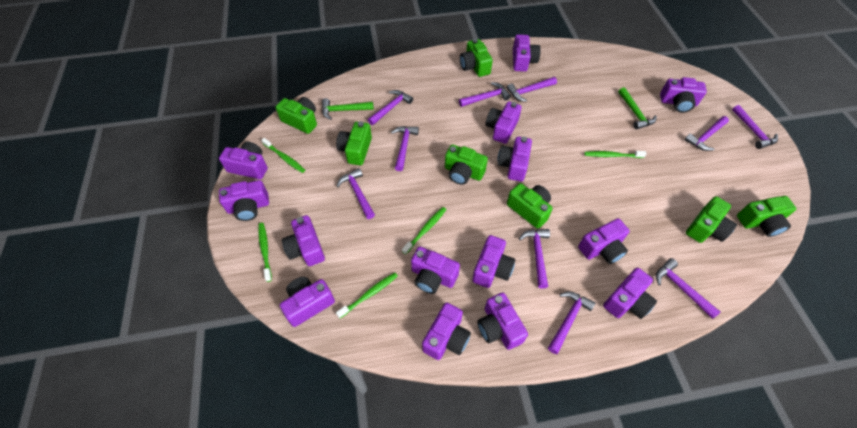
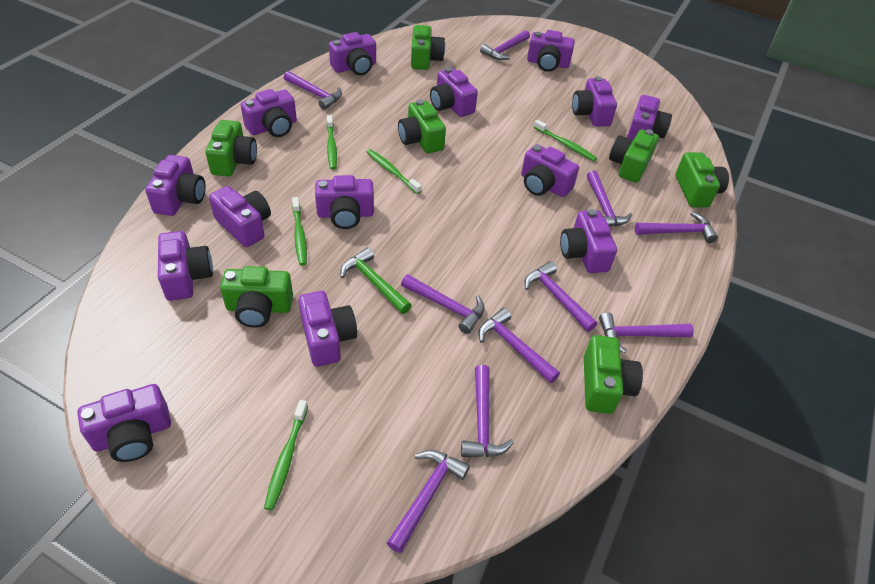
green hammer: [322,98,374,120] [618,87,657,130] = 2 -> [340,247,412,314] = 1

